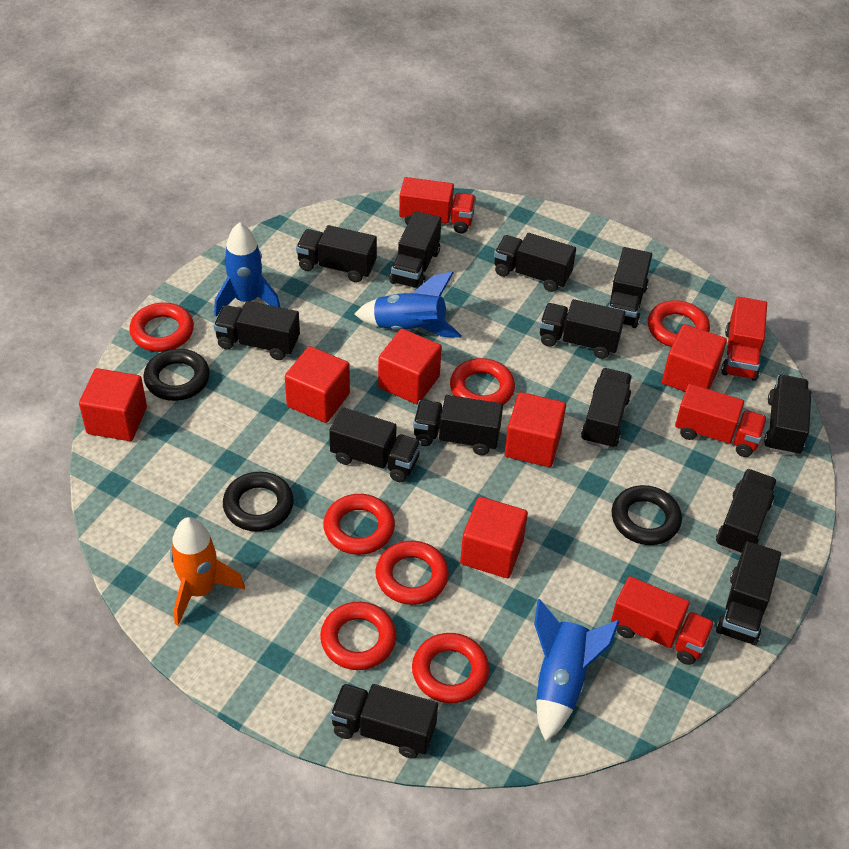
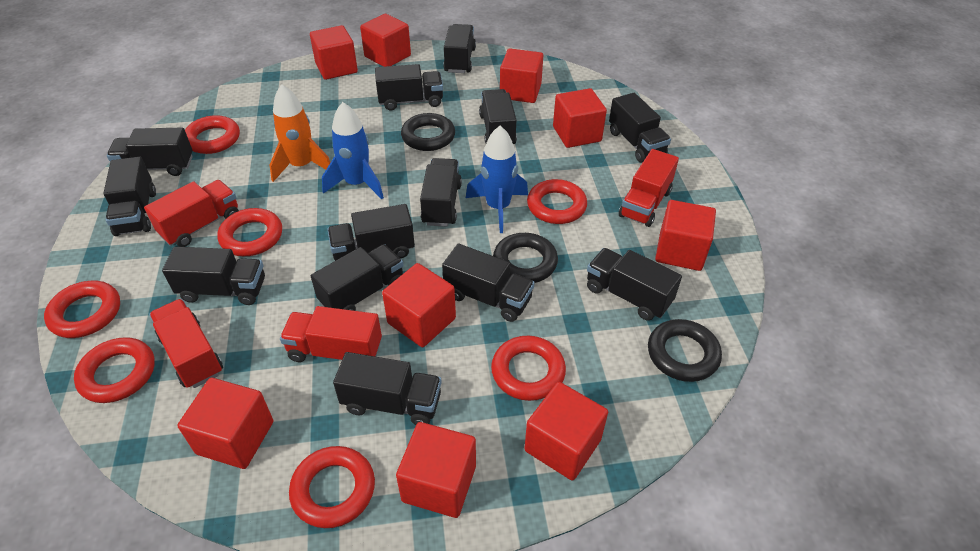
blue rocket: [214,222,280,316] [355,271,462,338] [534,599,620,742] = 3 -> [322,102,384,199] [466,126,528,233] = 2
red cube: [79,368,147,441] [285,346,350,423] [378,329,442,404] [460,497,528,578] [505,392,566,467] [662,324,727,392] = 6 -> [177,378,273,469] [310,25,358,80] [360,14,411,67] [382,263,456,347] [396,422,476,518] [500,48,543,103] [524,382,608,480] [553,88,607,148] [655,200,716,271] = 9

